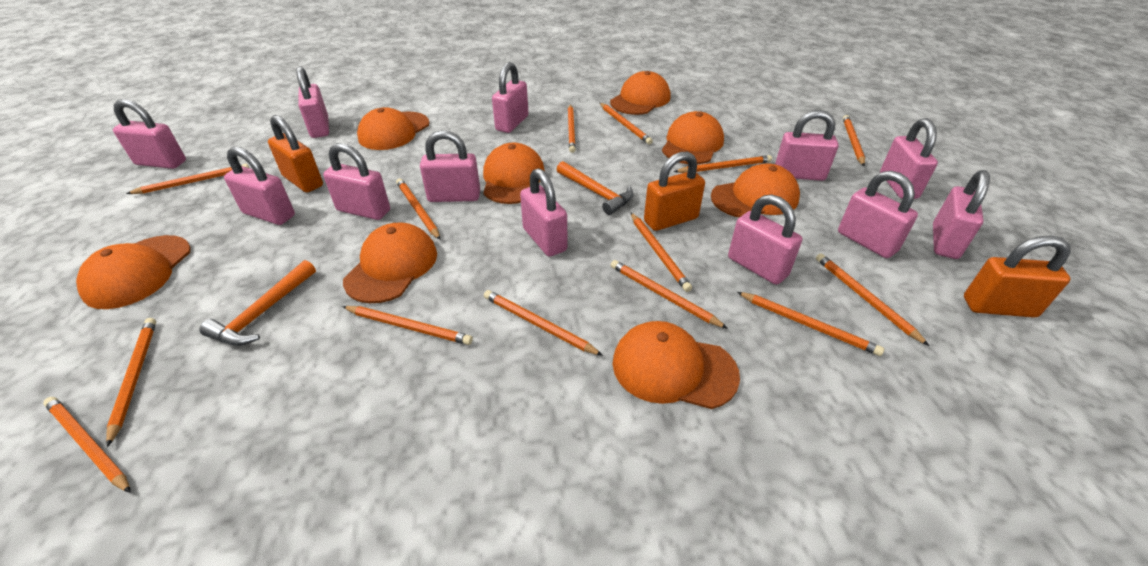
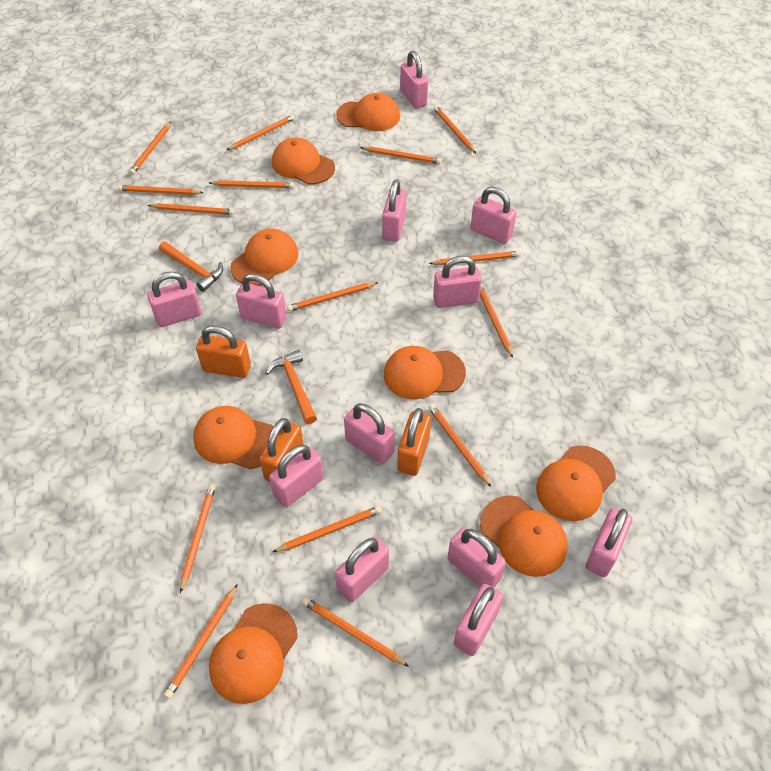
orange pencil: [43,397,131,493] [106,318,156,447] [126,164,249,194] [342,306,473,345] [396,178,440,240] [484,290,603,356] [568,104,576,153] [600,103,653,144] [611,260,728,329] [630,212,692,292] [674,155,772,173] [737,292,884,356] [816,253,929,346] [843,115,865,166] = 14 -> [118,185,204,195] [129,122,171,175] [147,203,234,215] [164,584,238,699] [180,484,216,593] [209,180,294,188] [227,115,295,150] [273,506,382,552] [287,282,378,311] [302,597,409,667] [360,147,441,164] [428,404,491,487] [429,251,520,265] [433,105,476,153] [480,284,513,358] = 15

